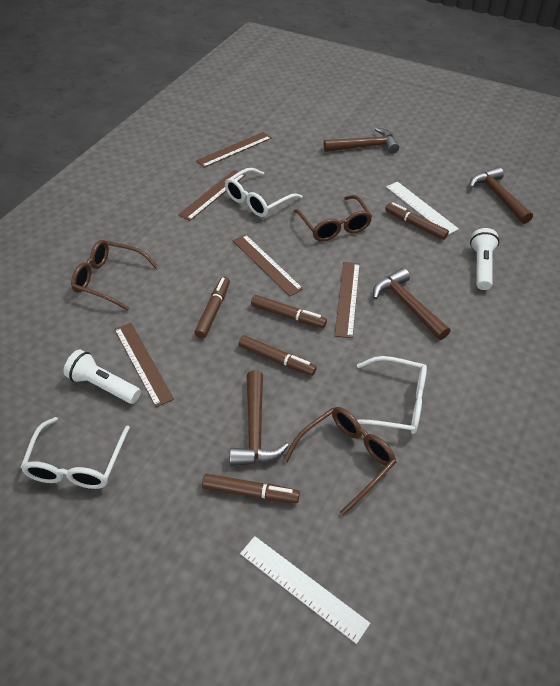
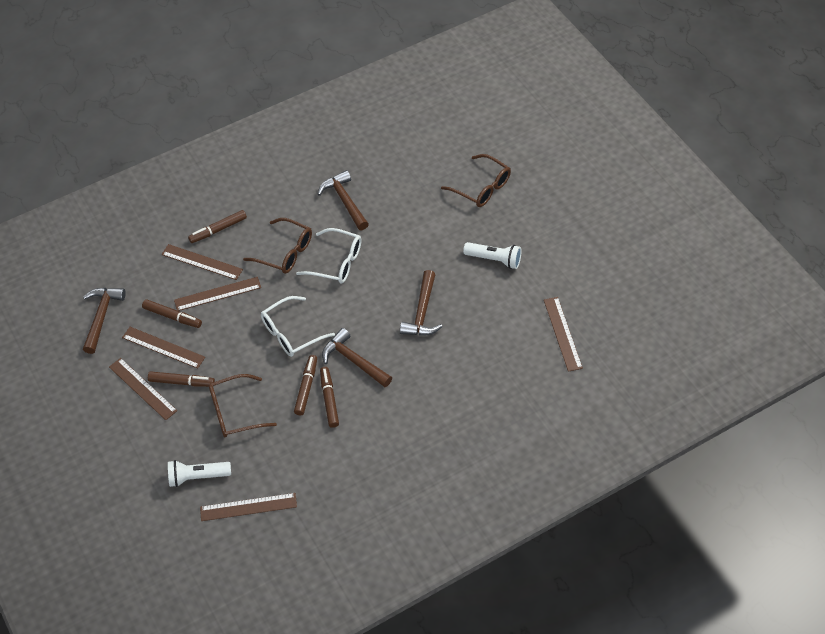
brown ruler: [114,323,174,407] [178,170,246,221] [196,132,272,168] [233,234,303,296] [334,262,360,338] = 5 -> [109,358,177,420] [122,327,205,369] [162,244,243,280] [174,277,261,311] [200,493,297,521] [544,297,583,372] = 6
white glasses: [20,417,130,489] [225,168,303,217] [357,356,427,434] = 3 -> [261,296,335,357] [296,228,361,284] = 2
white ruler: [240,536,370,644] [386,182,459,235] = 2 -> none = 0

